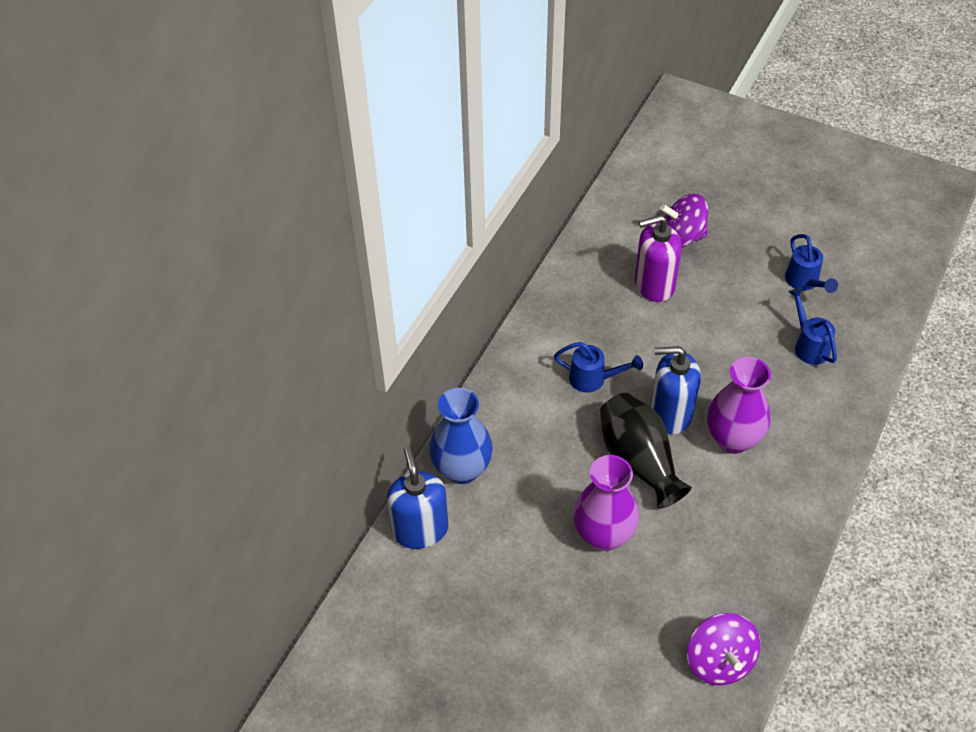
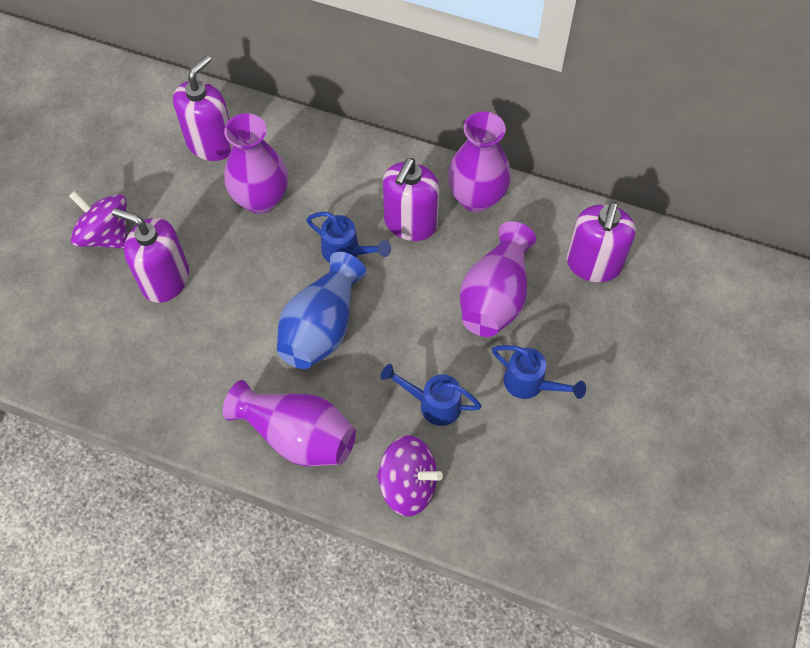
black vase: [600,393,692,509] = 1 -> none = 0
blue soap dispenser: [387,446,448,549] [651,346,701,434] = 2 -> none = 0
purple soap dispenser: [635,215,682,302] = 1 -> [112,208,189,303] [173,55,233,161] [383,158,439,241] [566,202,636,282] = 4
purple vase: [573,455,639,551] [707,357,771,454] = 2 -> [223,380,356,466] [224,113,288,214] [447,111,511,212] [460,221,536,337] = 4

